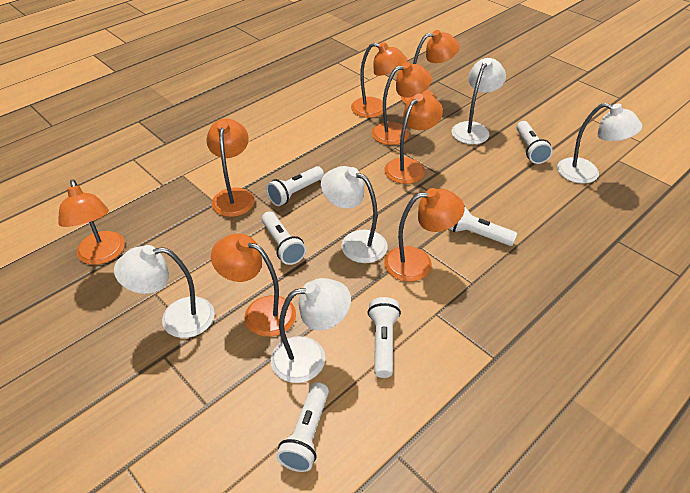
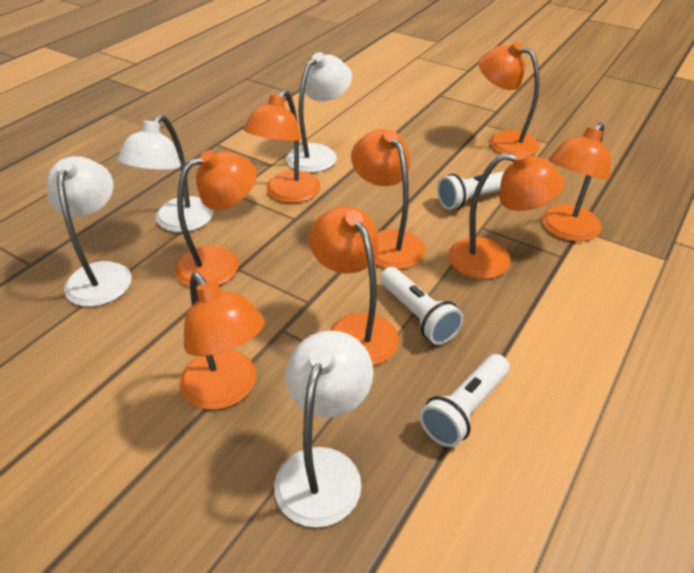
white flashlight: [262,211,306,265] [266,166,324,206] [276,382,329,472] [368,297,401,378] [449,207,517,246] [516,121,553,164] = 6 -> [380,267,464,345] [419,354,510,447] [437,171,505,210] = 3
white lamp: [114,245,215,338] [271,278,351,383] [321,166,388,263] [452,58,506,144] [557,103,642,184] = 5 -> [47,156,132,307] [117,115,214,232] [274,330,373,527] [286,52,352,173] = 4

